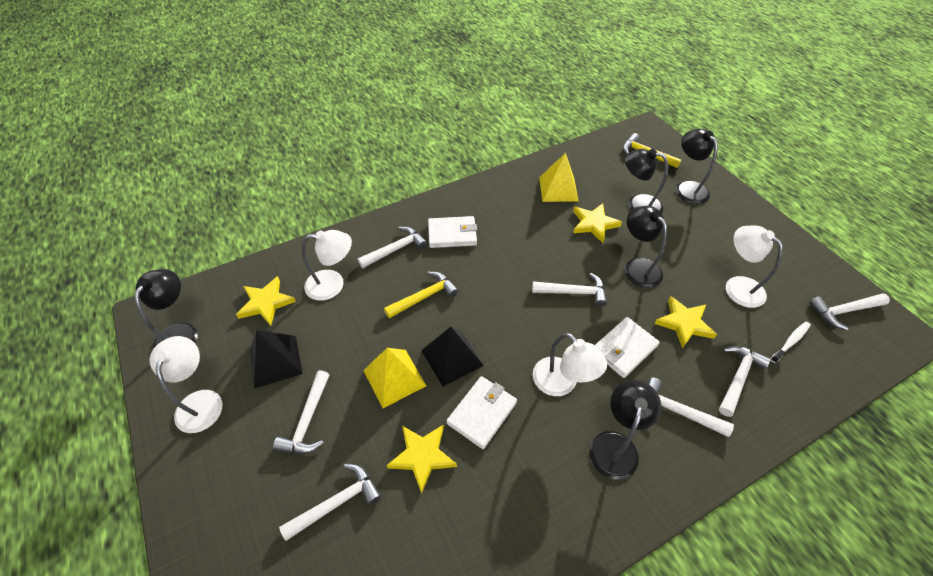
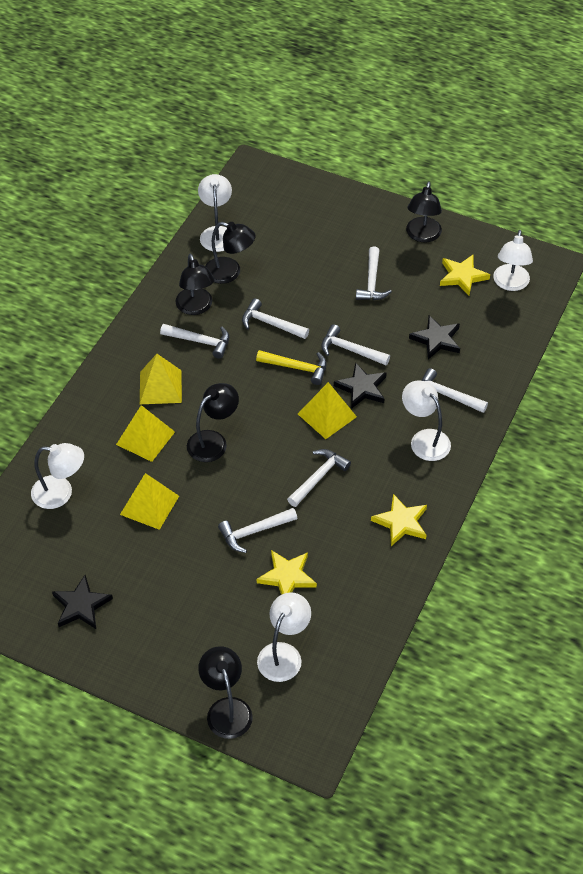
black pyramid: [250,330,303,389] [421,327,484,386] = 2 -> none = 0
black star: none = 0 -> [52,575,113,629] [334,363,387,409] [409,315,460,359] = 3
white lamp: [150,336,222,433] [302,230,352,301] [533,333,607,396] [726,225,783,308] = 4 -> [31,443,84,509] [198,174,232,252] [257,592,311,682] [402,381,451,461] [493,230,533,291] = 5
white toothbrush: [771,322,811,363] = 1 -> none = 0
white wallet: [428,216,477,248] [447,376,517,449] [595,317,660,378] = 3 -> none = 0
yellow hammer: [384,272,459,319] [623,133,681,168] = 2 -> [256,350,327,385] = 1
yellow pyramid: [363,348,426,408] [539,153,579,202] = 2 -> [116,405,175,462] [120,473,179,530] [140,354,182,404] [298,382,357,439] = 4
yellow star: [236,276,296,326] [386,425,457,494] [573,203,622,243] [654,296,717,348] = 4 -> [257,550,317,595] [371,494,427,546] [440,255,490,296] = 3

